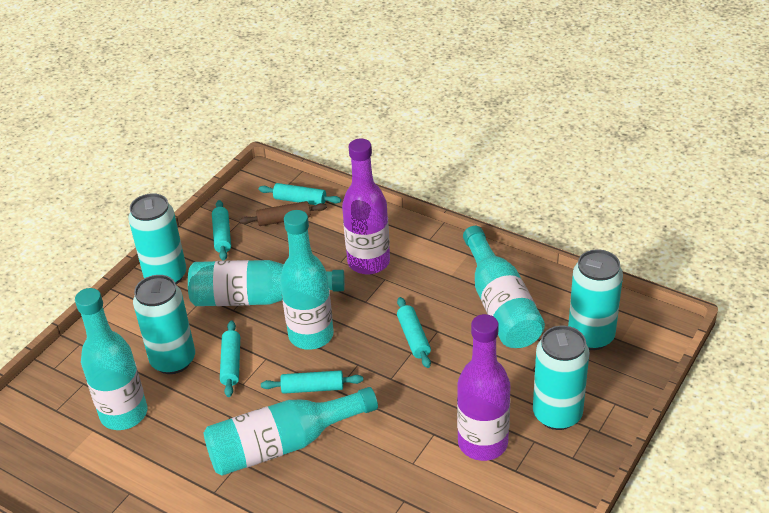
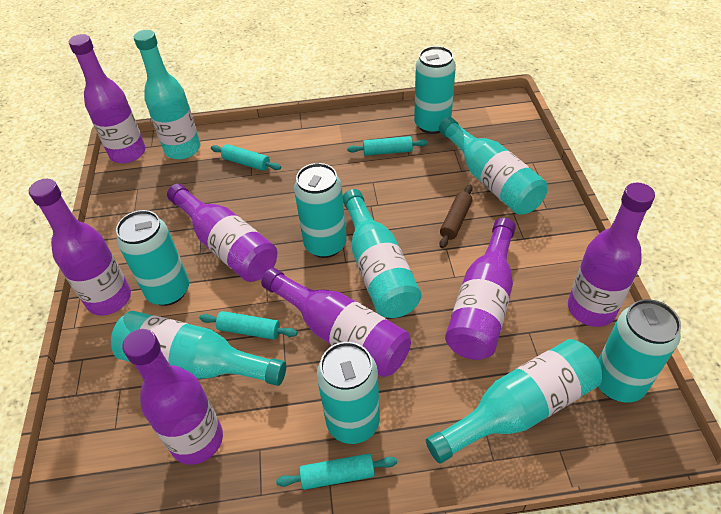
purple bottle: [342,139,390,274] [457,314,510,461] = 2 -> [29,179,131,316] [69,34,146,163] [122,329,223,465] [167,184,277,282] [261,268,411,377] [445,218,516,360] [568,183,655,327] = 7
turquoise can: [128,193,186,284] [133,275,195,374] [533,326,589,430] [568,249,623,350] = 4 -> [116,210,189,306] [294,163,347,258] [317,342,380,444] [414,46,456,134] [598,299,681,402] = 5
turquoise rolling pin: [212,200,231,261] [220,321,240,397] [259,183,341,205] [261,370,363,394] [397,297,431,368] = 5 -> [199,311,298,340] [211,144,281,171] [276,454,397,490] [347,136,428,156] = 4

